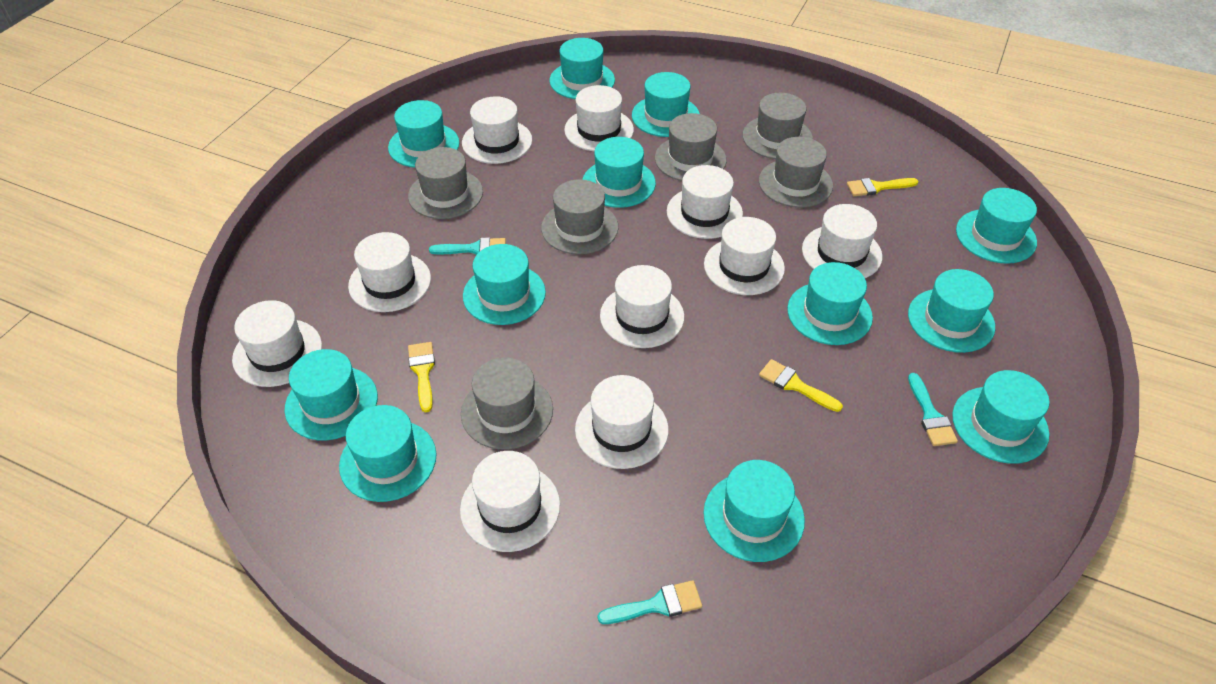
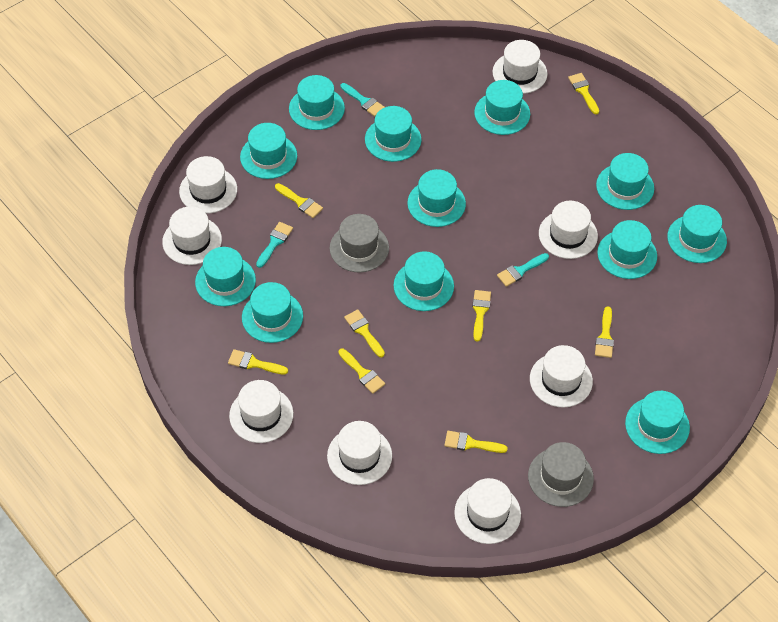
grey hat: [408,147,483,219] [461,358,553,450] [541,179,619,255] [655,113,727,181] [743,93,813,159] [759,137,833,208] = 6 -> [330,214,389,272] [528,442,594,507] = 2
white hat: [232,300,322,387] [348,232,431,312] [460,451,560,552] [462,96,532,164] [564,85,634,151] [575,375,669,469] [600,265,684,348] [667,165,743,239] [704,217,785,295] [802,204,882,278] = 10 -> [162,206,222,265] [179,156,237,213] [229,380,293,443] [327,421,392,485] [454,478,521,544] [493,40,547,94] [530,345,593,408] [539,201,598,259] = 8
yellow brush: [408,342,435,413] [759,359,843,412] [847,178,918,196] = 3 -> [228,349,288,375] [275,183,323,218] [338,349,385,394] [344,309,385,357] [444,431,508,453] [472,290,491,341] [568,73,599,114] [595,306,614,358] = 8

